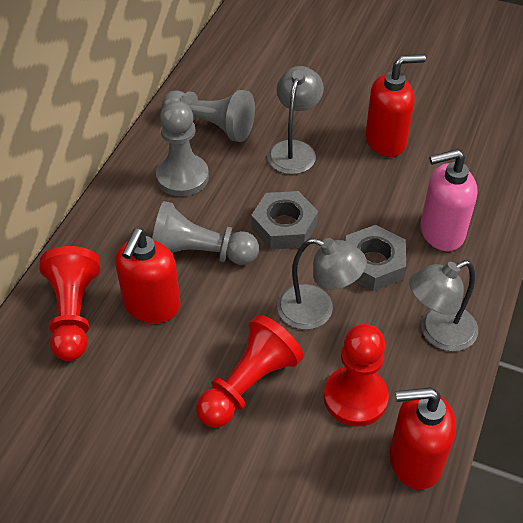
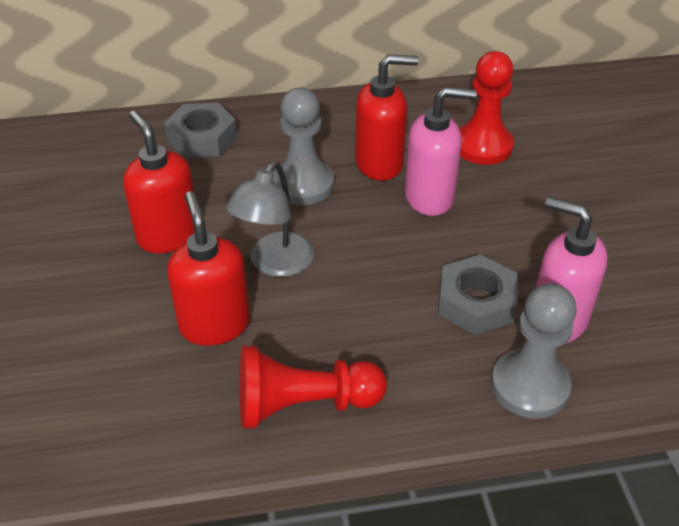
grey lamp: [267,66,324,174] [277,238,367,330] [409,260,478,351] = 3 -> [226,161,314,277] = 1
grey pawn: [152,201,259,265] [156,101,209,196] [162,90,255,142] = 3 -> [273,88,334,205] [491,283,577,419] = 2
pink soap dispenser: [420,149,478,251] = 1 -> [405,87,477,216] [536,197,608,343] = 2
red pawn: [40,246,100,361] [196,315,304,428] [324,324,389,426] = 3 -> [239,346,387,428] [459,51,514,165] = 2

